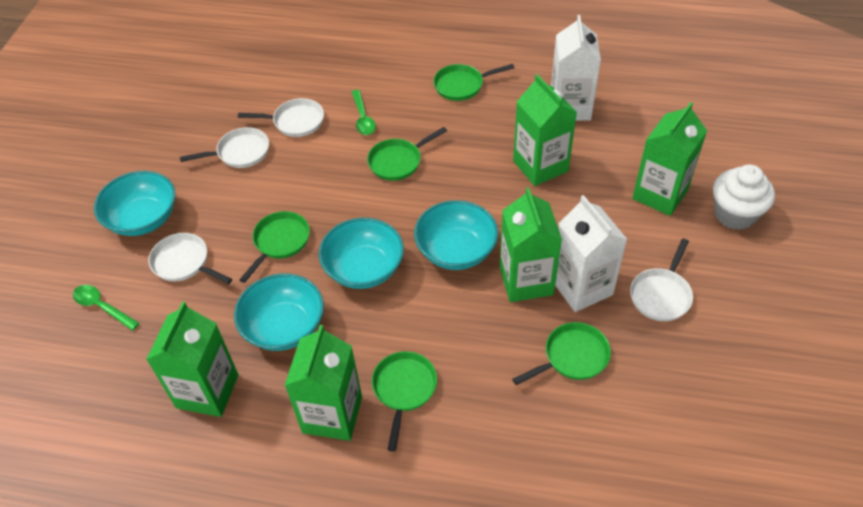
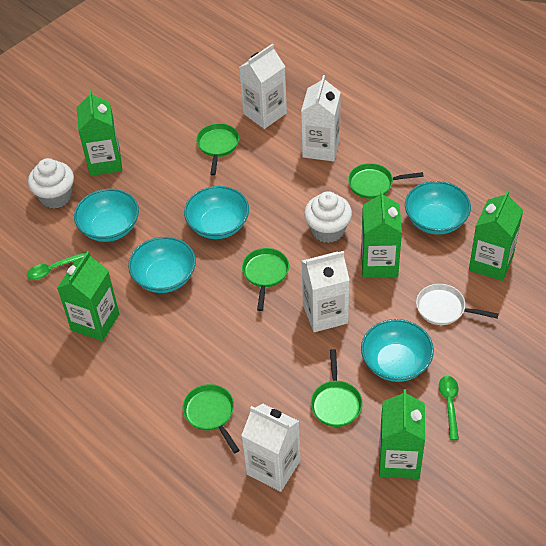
turquoise bowl: [94,171,176,236] [234,273,324,351] [319,218,404,289] [414,200,498,270] = 4 -> [74,189,139,242] [128,237,196,293] [184,186,249,239] [361,319,434,382] [405,181,471,235] = 5
white carton: [551,15,601,121] [555,195,627,312] = 2 -> [239,44,287,129] [241,404,301,492] [301,75,341,161] [301,251,349,332] = 4
white cupcake: [713,165,775,230] = 1 -> [28,158,74,208] [304,191,352,243] = 2
white pan: [149,233,232,284] [180,127,269,168] [238,98,324,137] [630,239,693,321] = 4 -> [416,284,499,325] = 1

